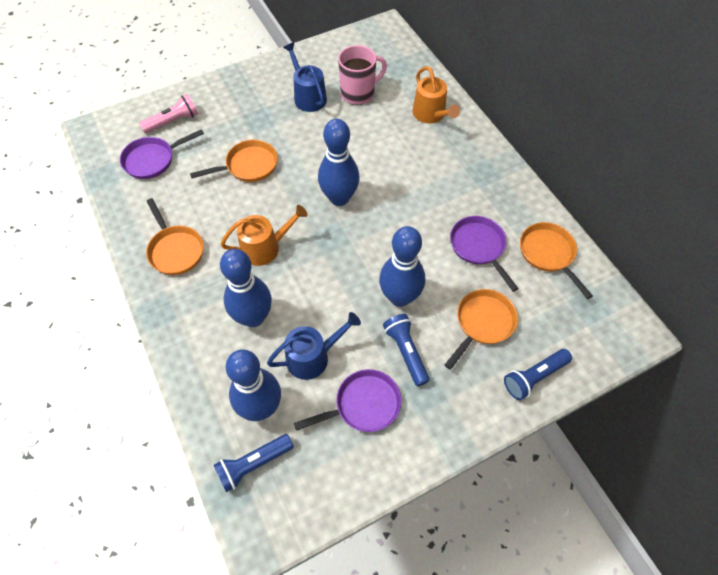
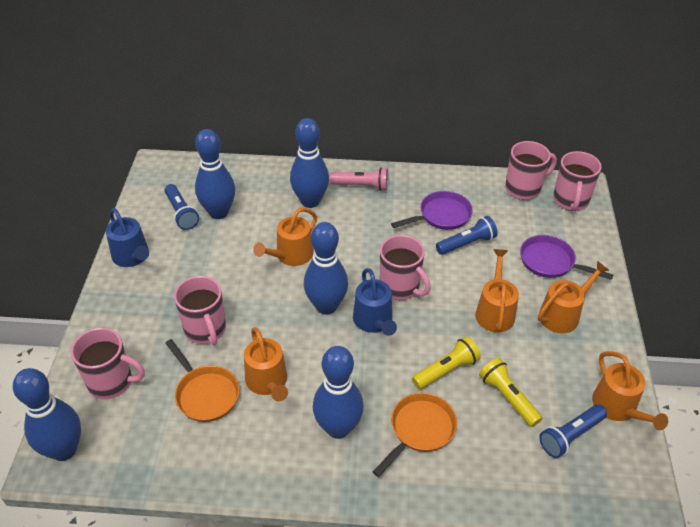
blue bowling pin: [220,249,272,327] [226,349,281,421] [318,119,360,206] [379,226,425,307] = 4 -> [13,368,81,461] [195,129,235,219] [290,118,329,208] [304,222,348,315] [313,346,364,439] = 5
orange pan: [146,198,204,275] [190,139,278,182] [445,289,518,370] [520,222,593,299] = 4 -> [165,339,240,422] [373,393,457,477] = 2
orange watering can: [221,205,308,266] [412,66,460,123] = 2 -> [244,327,288,402] [253,208,317,266] [475,249,519,332] [538,261,609,333] [592,351,668,430] = 5
pink mug: [338,45,387,105] = 1 -> [71,328,145,399] [174,276,226,345] [380,235,430,300] [505,141,557,200] [553,151,602,211] = 5
purple pan: [120,129,204,179] [294,369,401,432] [450,216,519,292] = 3 -> [391,191,473,230] [520,235,613,280] = 2
yellow flashlight: none = 0 -> [412,337,481,389] [479,358,542,427] = 2

